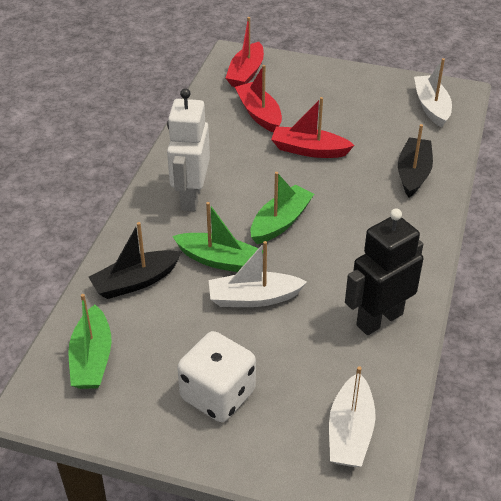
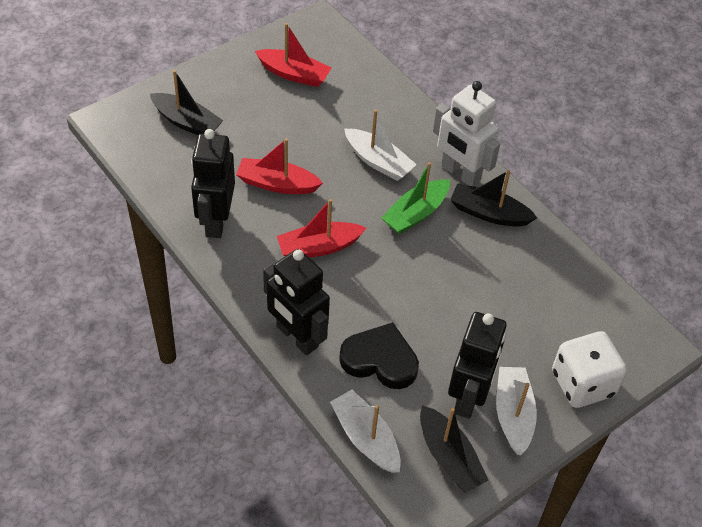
black boat: [89,222,182,299] [398,124,433,197] = 2 -> [150,70,223,135] [420,405,489,493] [450,170,537,227] = 3
black heart: none = 0 -> [339,322,419,389] = 1
black robot: [345,208,423,335] = 1 -> [191,129,235,238] [263,249,330,356] [448,312,506,419] = 3
green boat: [68,294,112,389] [172,202,263,272] [251,172,314,244] = 3 -> [381,162,450,234] = 1

